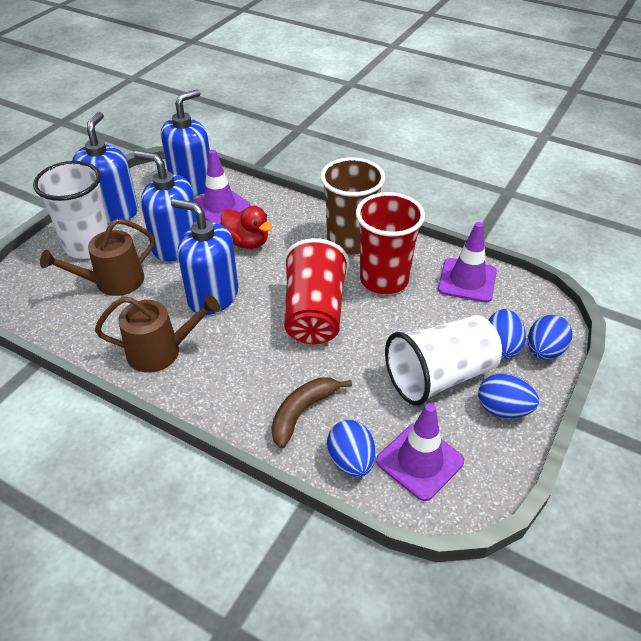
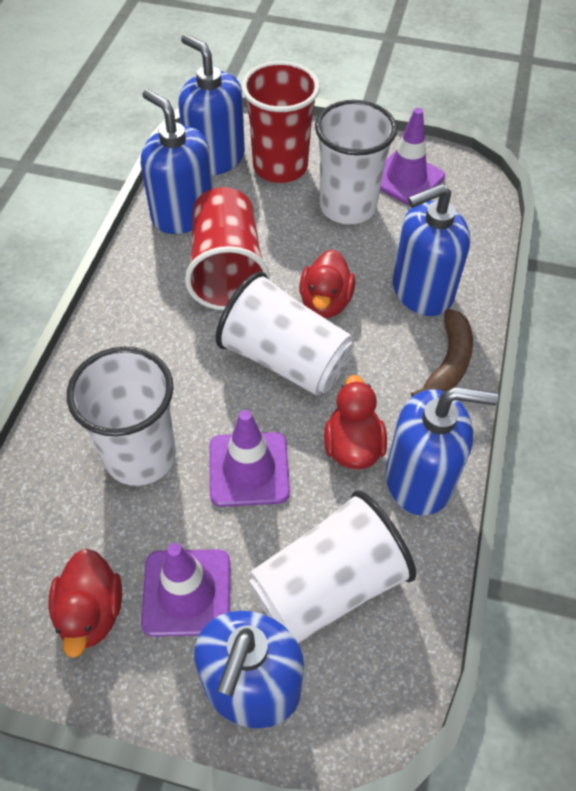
blue egg: [327,420,376,477] [478,373,539,418] [488,309,526,359] [528,315,573,360] = 4 -> none = 0
blue soap dispenser: [72,112,138,223] [134,151,197,261] [161,89,210,195] [171,199,238,315] = 4 -> [141,89,213,234] [179,34,245,176] [194,611,304,728] [386,387,498,516] [393,184,471,316] = 5
brown cup: [320,157,385,255] = 1 -> none = 0
brown watering can: [40,219,155,296] [95,294,220,373] = 2 -> none = 0
red duck: [221,206,273,249] = 1 -> [48,549,122,658] [299,249,355,318] [324,375,387,469] = 3
white cup: [33,161,108,259] [385,315,502,406] = 2 -> [67,346,176,486] [216,272,354,395] [249,490,416,643] [315,100,397,224] = 4

